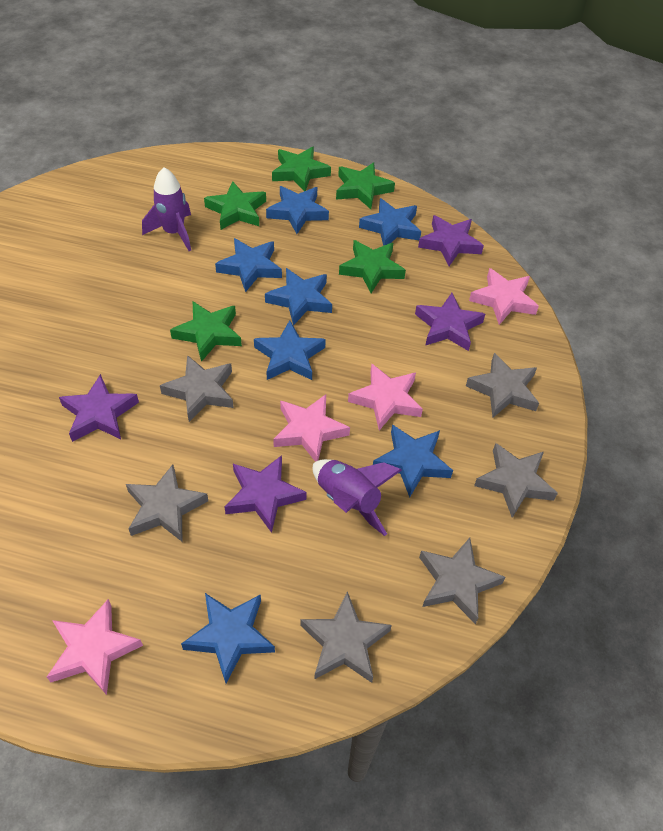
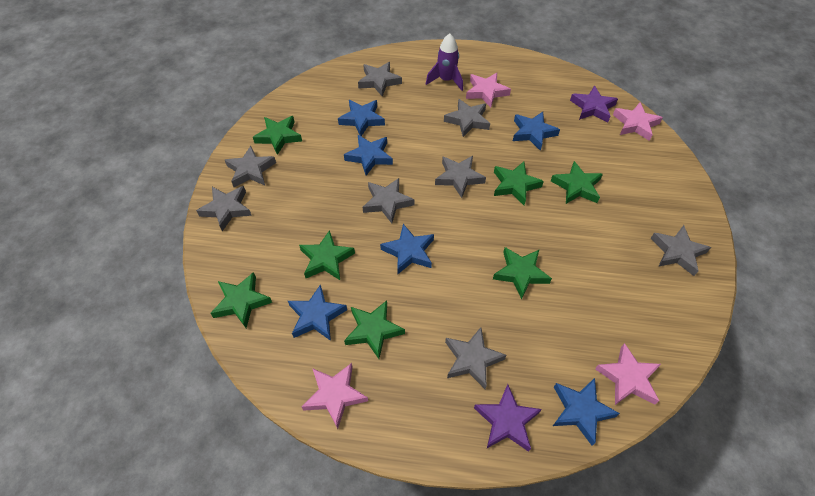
blue star: [181,593,275,684] [215,238,282,292] [254,320,326,380] [265,268,332,326] [266,186,329,234] [359,198,421,246] [373,425,453,498] = 7 -> [288,284,347,341] [338,100,385,136] [344,135,393,175] [380,224,434,274] [513,112,560,151] [553,378,620,446] = 6
green star: [170,302,242,362] [204,181,266,230] [272,147,331,191] [336,162,395,209] [339,240,406,293] = 5 -> [210,272,272,328] [253,116,302,155] [299,230,355,280] [344,300,405,359] [493,247,552,299] [494,162,544,205] [551,161,603,204] = 7
grey star: [126,464,208,542] [160,355,234,422] [300,591,392,683] [419,538,505,624] [466,353,539,418] [474,443,558,518] = 6 -> [196,186,252,231] [225,146,276,187] [358,62,402,97] [363,178,414,223] [435,156,486,198] [444,99,490,137] [445,327,507,389] [651,225,711,276] = 8
purple rocket: [142,167,191,251] [313,459,402,536] = 2 -> [426,34,463,91] = 1
purple star: [59,374,139,442] [225,455,307,533] [415,293,485,351] [418,215,484,266] = 4 -> [474,384,542,452] [570,86,618,122] = 2

